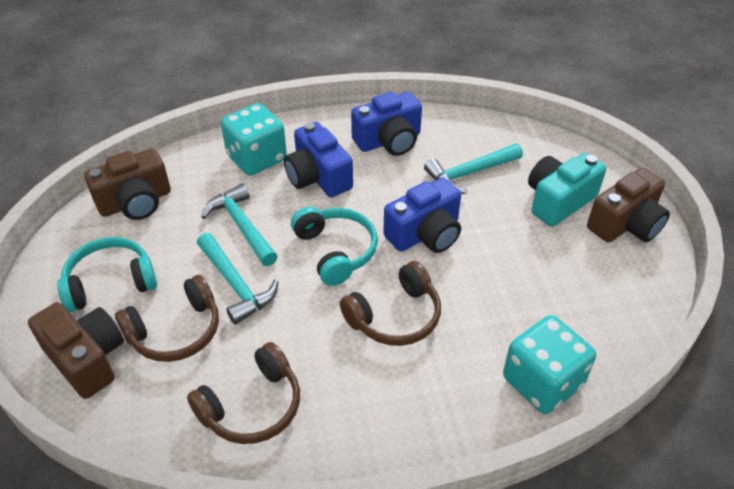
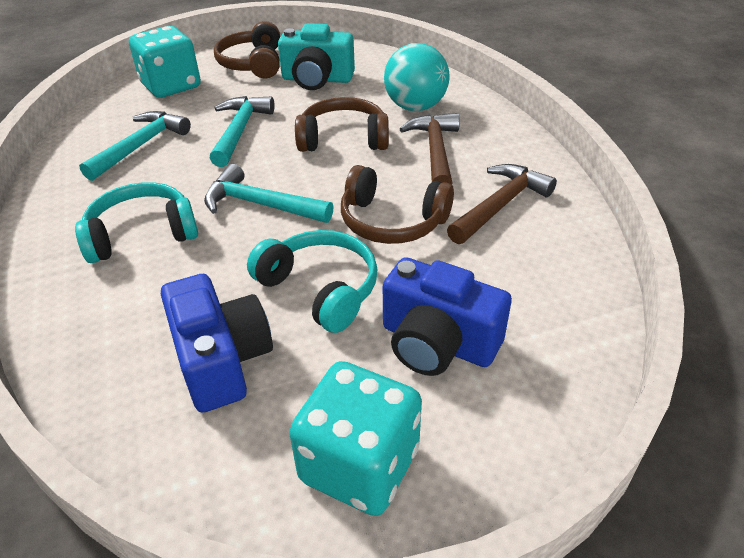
blue camera: [284,122,353,197] [351,92,422,156] [383,177,461,253] = 3 -> [161,274,273,413] [383,257,512,376] = 2
brown camera: [28,302,124,399] [84,149,171,220] [587,168,670,242] = 3 -> none = 0
brown hammer: none = 0 -> [399,113,460,185] [447,164,557,244] = 2
turquoise ball: none = 0 -> [384,43,450,111] = 1

